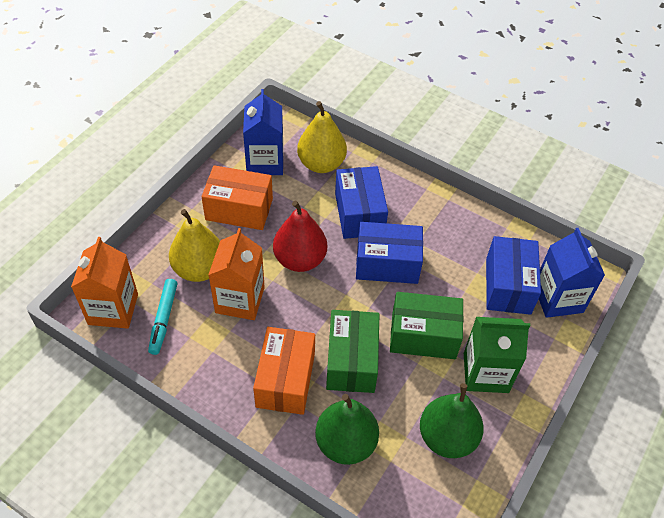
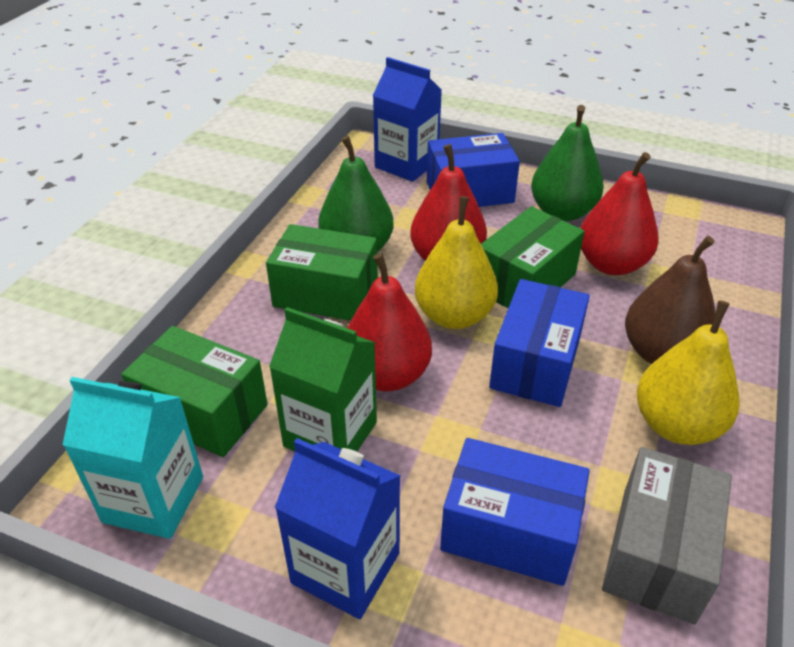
brown pear: none = 0 -> [625,236,716,364] = 1
green box: [326,310,380,393] [390,292,464,359] = 2 -> [121,326,268,457] [266,224,378,321] [481,206,585,308] = 3
grey box: none = 0 -> [602,447,732,624] = 1
orange box: [202,165,273,230] [253,327,315,415] = 2 -> none = 0
orange carton: [71,237,138,329] [208,228,265,320] = 2 -> none = 0
red pear: [273,201,327,272] = 1 -> [347,253,432,392] [410,144,487,261] [581,152,659,275] = 3
turquoise carton: none = 0 -> [63,377,203,539] = 1
turquoise marker: [148,279,177,355] = 1 -> none = 0

